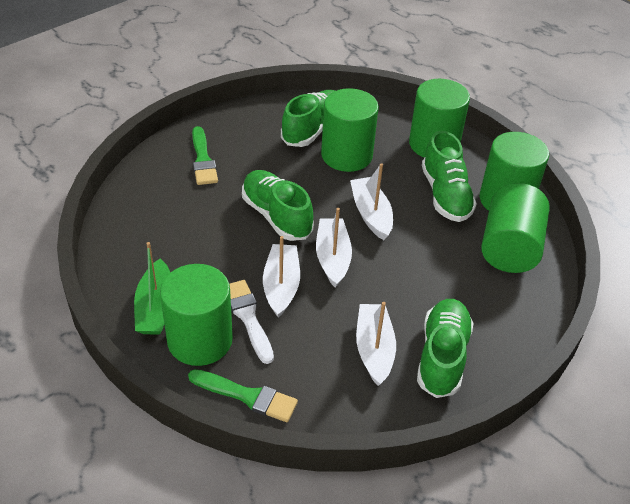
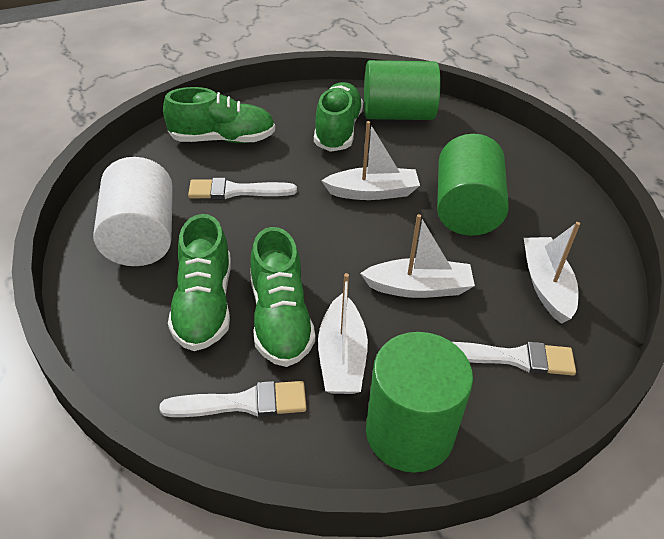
green boat: [134,242,170,334] = 1 -> none = 0
green brush: [188,369,298,422] [192,126,218,185] = 2 -> none = 0
green cylinder: [160,264,233,366] [321,88,379,172] [409,79,470,158] [480,132,549,211] [481,183,550,273] = 5 -> [364,60,441,120] [366,332,473,473] [437,134,509,236] = 3
white brush: [229,280,274,364] = 1 -> [159,381,307,417] [188,178,297,199] [452,342,576,376] = 3
white cylinder: none = 0 -> [93,157,173,266] = 1

